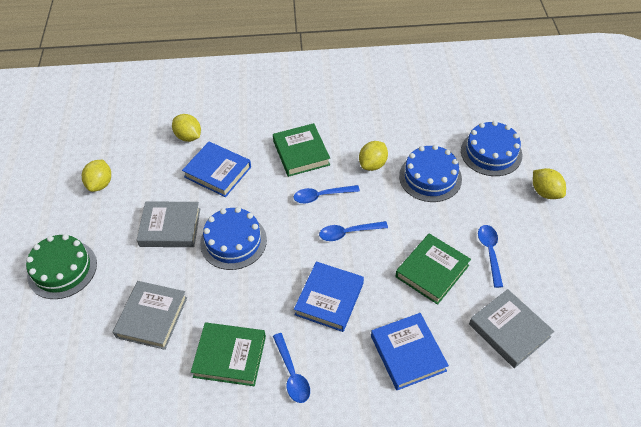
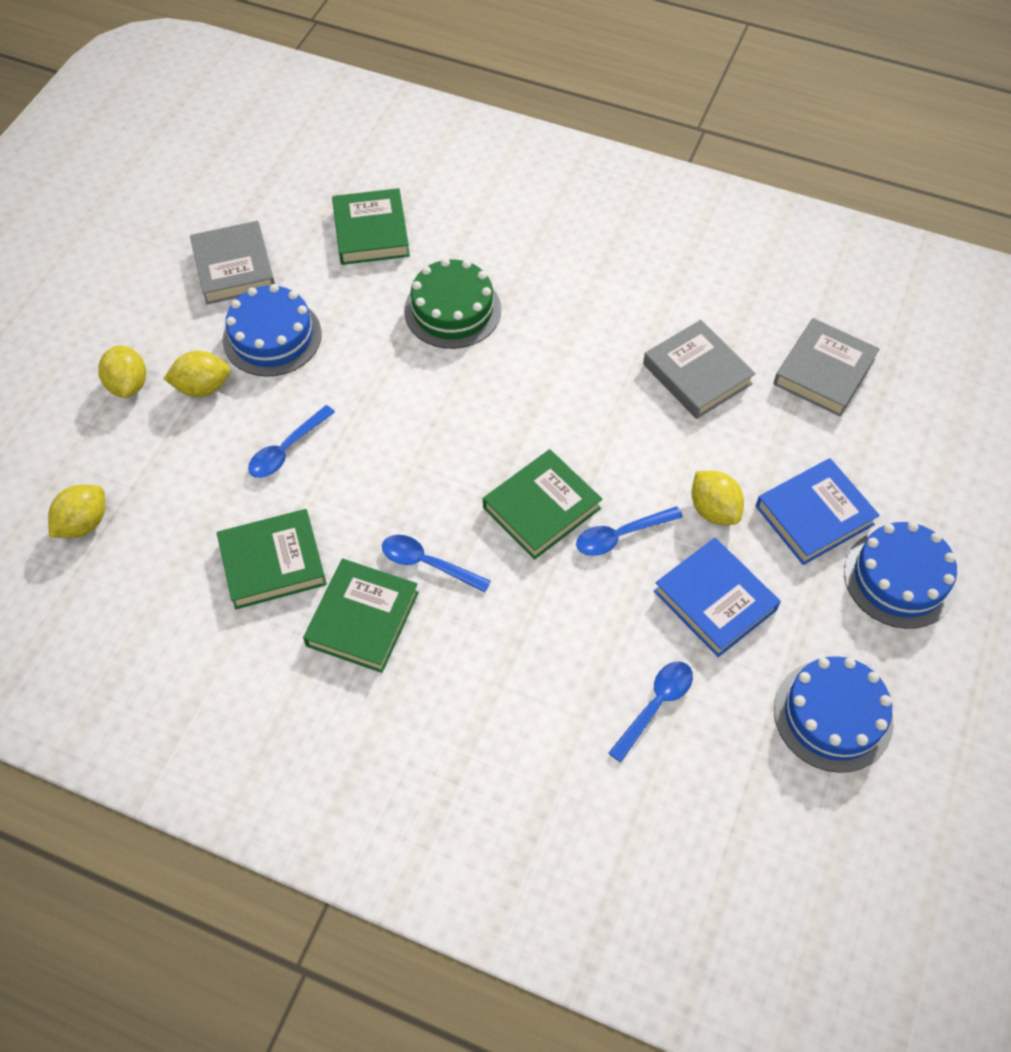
blue book: [182,142,251,197] [294,261,364,332] [371,313,449,390] = 3 -> [654,538,781,657] [756,458,880,565] = 2
green book: [191,323,266,386] [273,123,330,177] [396,233,471,305] = 3 -> [217,509,327,609] [303,559,419,673] [332,188,410,265] [483,449,602,560] = 4

